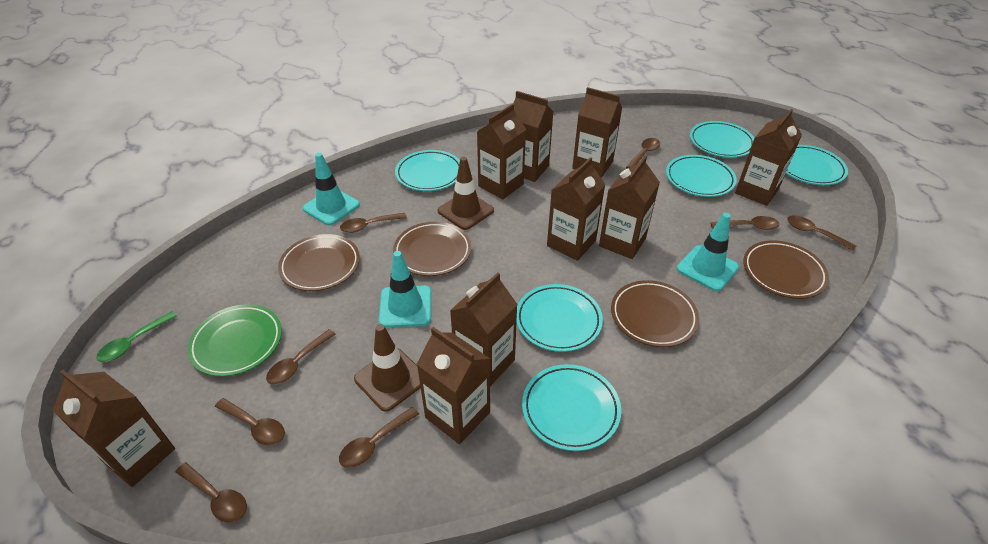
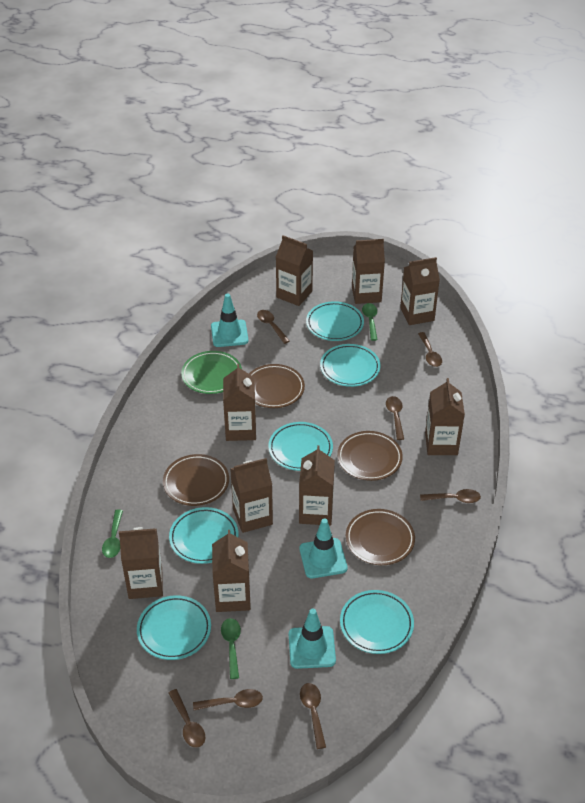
brown spoon: [175,462,247,523] [215,398,285,445] [266,329,335,385] [339,407,419,468] [340,213,407,233] [626,138,660,168] [710,216,779,230] [787,215,856,251] = 8 -> [169,689,205,748] [193,689,263,710] [257,310,290,344] [300,683,326,749] [386,396,404,440] [418,332,442,367] [420,489,481,503] = 7
brown traffic cone: [354,324,421,412] [437,157,494,230] = 2 -> none = 0
green spoon: [96,311,177,362] = 1 -> [102,510,123,558] [221,618,241,679] [362,303,378,341] = 3

